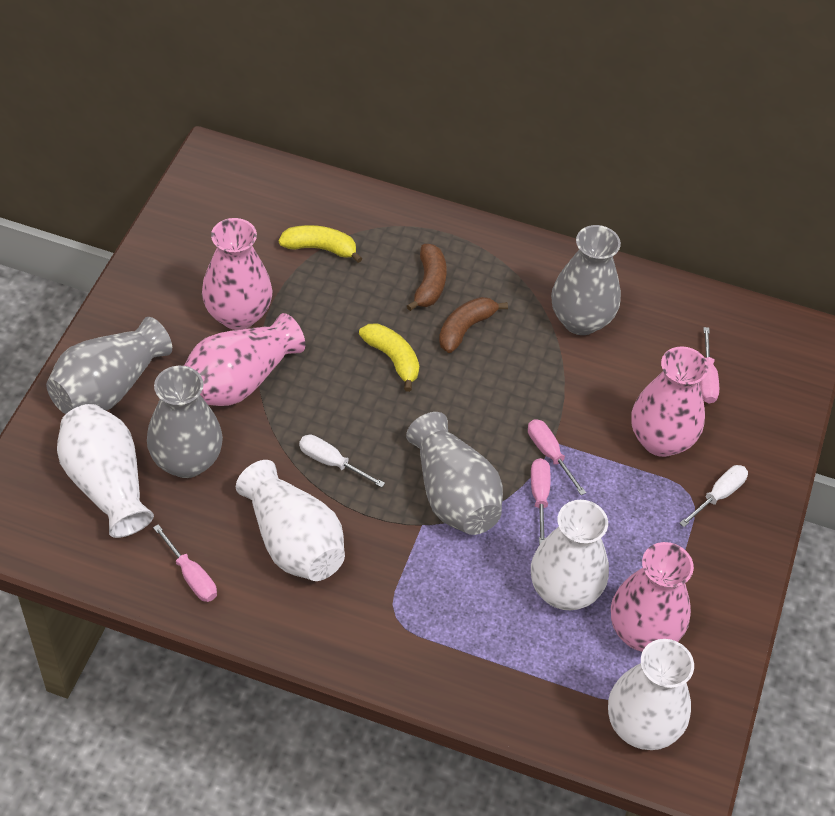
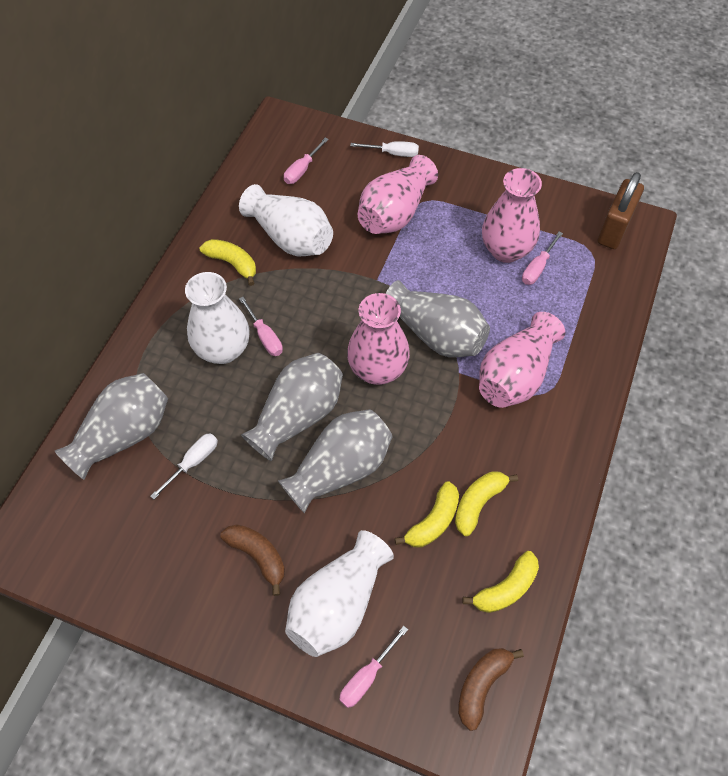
brown padlock: none = 0 -> [597,172,644,249] = 1
white vase: [57,404,154,538] [236,460,345,581] [531,500,609,610] [608,639,694,750] = 4 -> [185,272,250,364] [239,184,333,256] [285,530,394,657] = 3
yellow banana: [279,225,362,263] [359,323,419,392] = 2 -> [200,239,256,286] [395,481,459,547] [455,471,518,536] [463,551,539,613] = 4

